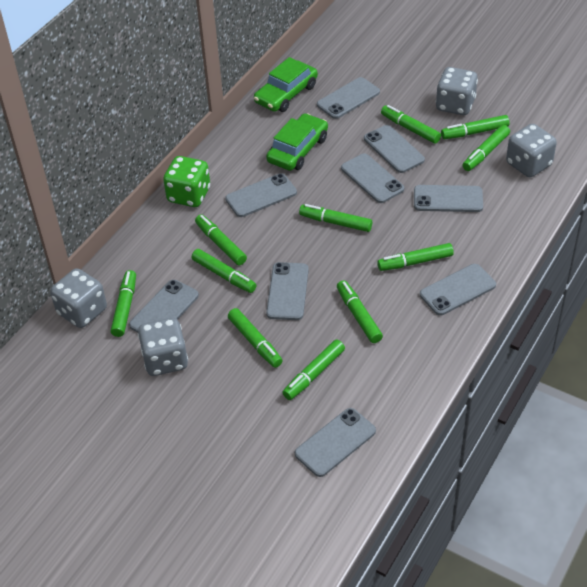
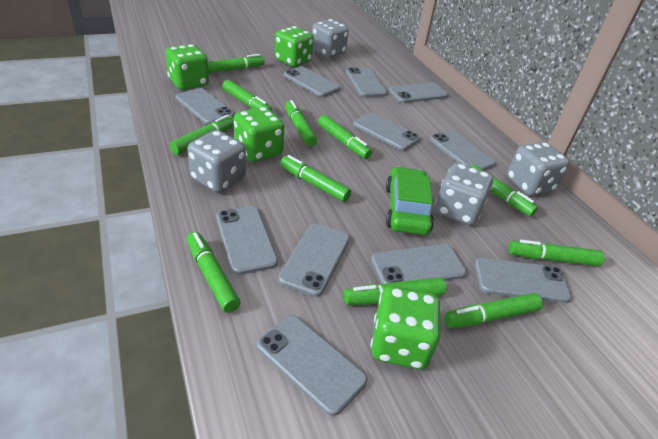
green car: [254,57,318,112] [266,113,328,171] = 2 -> [386,167,434,235] = 1
green dice: [163,156,210,207] = 1 -> [165,44,209,90] [234,107,284,162] [275,26,314,67] [371,286,442,369] = 4
grey phone: [129,280,199,333] [225,174,297,217] [266,262,309,320] [295,408,376,477] [317,77,380,119] [341,153,404,203] [364,125,425,173] [414,185,483,212] [420,264,496,316] = 9 -> [176,88,234,125] [216,206,278,275] [257,315,368,416] [278,224,350,297] [284,67,340,97] [346,68,387,97] [353,112,420,151] [371,244,466,284] [389,83,448,103] [430,130,495,170] [475,258,572,303] = 11

